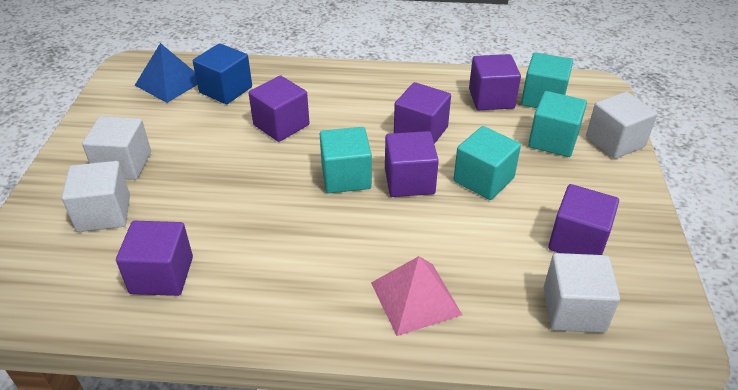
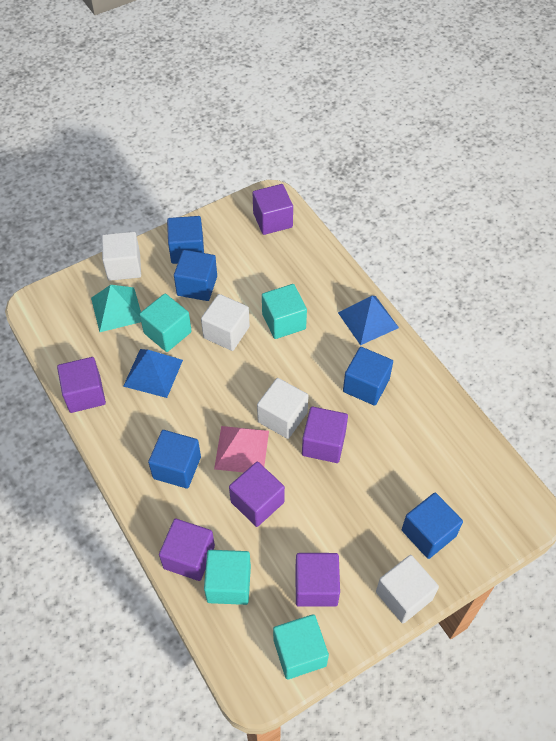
blue cube: [193,43,252,104] = 1 -> [148,430,201,489] [167,216,204,264] [174,250,217,301] [343,347,393,406] [402,493,463,559] = 5
blue pyramid: [135,43,197,103] = 1 -> [123,349,183,398] [338,296,399,345] = 2
turquoise pyramid: none = 0 -> [91,285,141,332] = 1

